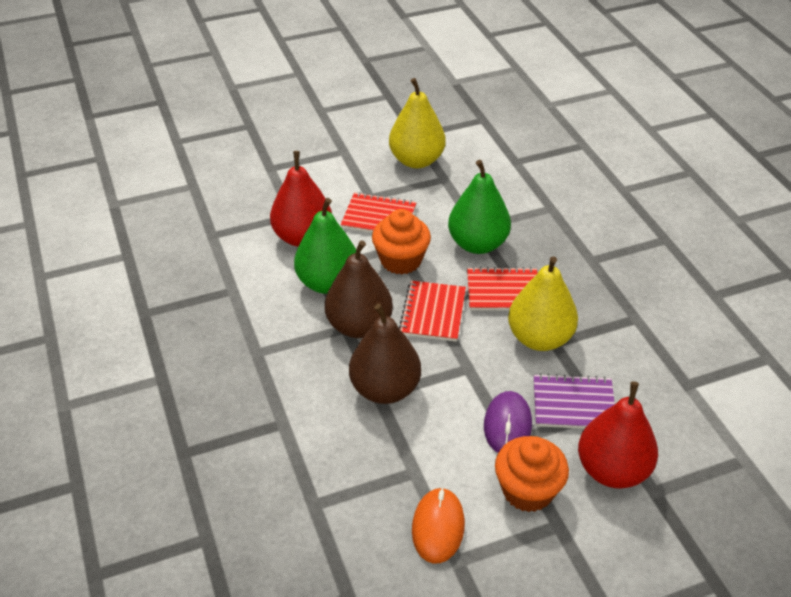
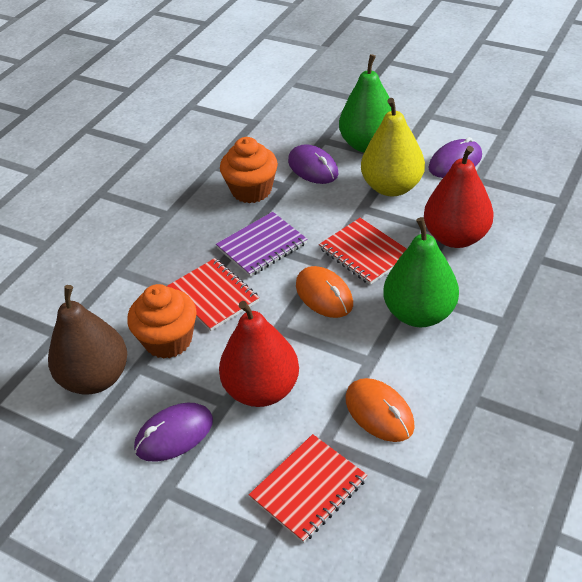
brown pear: [325,240,393,338] [349,303,421,404] = 2 -> [48,285,127,395] = 1
orange mouse: [412,487,465,564] = 1 -> [296,266,353,318] [346,378,415,442] = 2
purple mouse: [484,391,532,453] = 1 -> [134,403,213,462] [288,144,339,184] [428,137,482,178] = 3
yellow pear: [389,78,445,168] [508,256,578,351] = 2 -> [361,98,425,196] = 1

